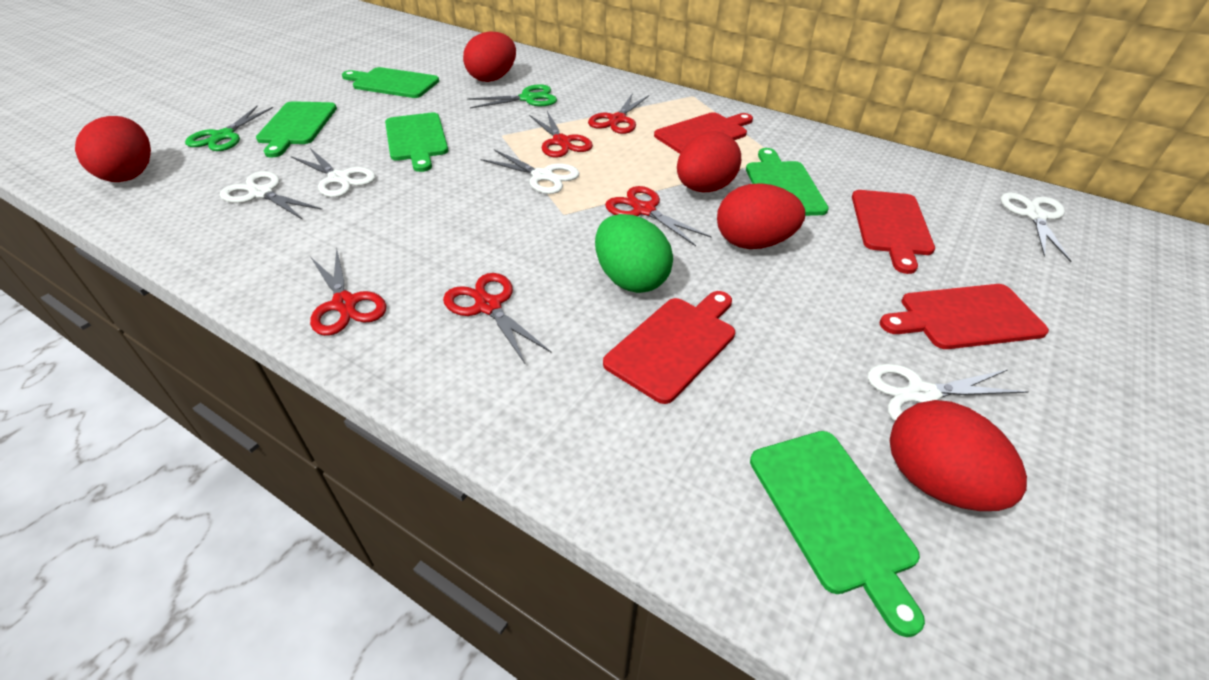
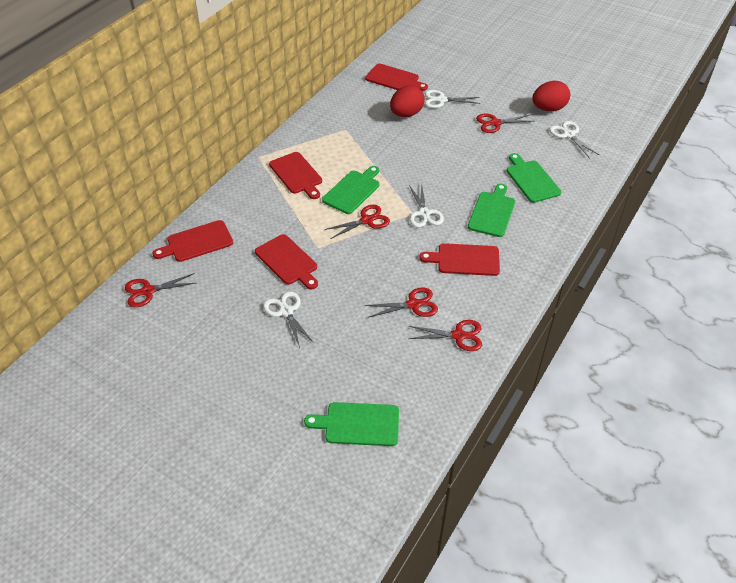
green cutting board: [256,101,337,158] [342,67,439,98] [385,113,448,172] [746,148,829,216] [750,431,925,637] = 5 -> [304,402,399,446] [322,166,380,214] [468,183,515,237] [507,153,561,203] = 4
green egg: [595,214,673,293] = 1 -> none = 0
green scissors: [185,106,273,151] [467,84,557,108] = 2 -> none = 0
red cutting board: [603,291,735,404] [654,112,753,154] [852,190,935,274] [879,284,1049,349] = 4 -> [153,220,233,262] [255,234,318,289] [269,152,322,199] [365,64,428,91] [419,243,500,276] = 5
red egg: [75,116,151,182] [463,31,516,82] [677,131,741,192] [717,183,805,249] [890,400,1027,511] = 5 -> [390,85,425,117] [533,81,570,112] = 2
white scissors: [220,171,322,220] [291,148,376,197] [481,149,580,194] [868,364,1029,421] [1001,193,1071,262] = 5 -> [263,291,314,348] [409,185,444,228] [425,90,480,108] [549,121,599,157] = 4

